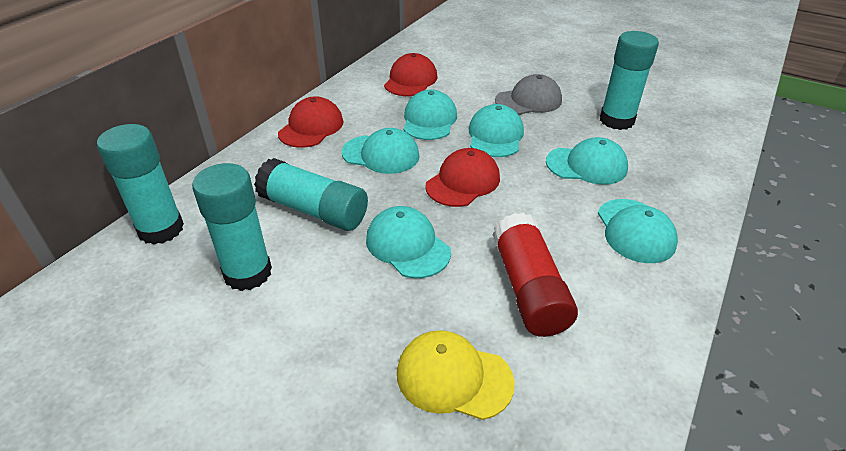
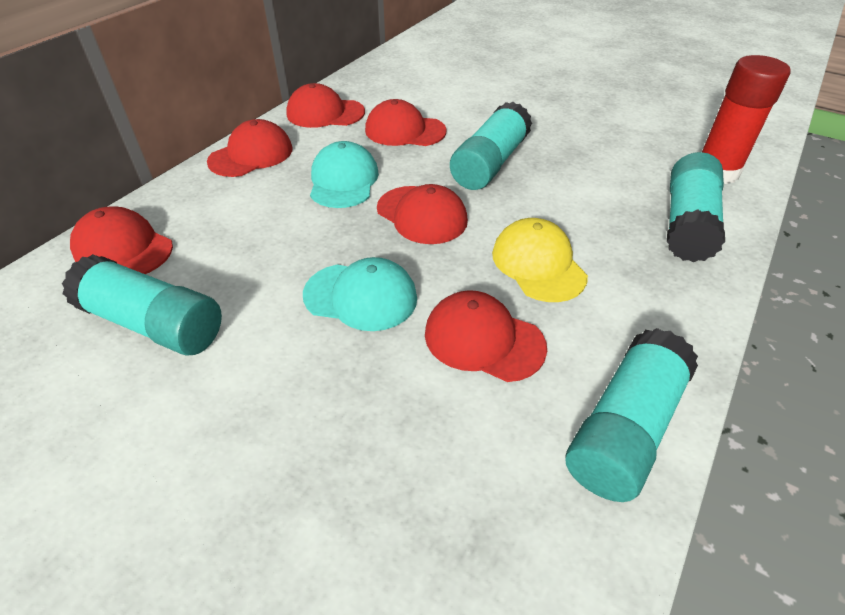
grey cap: [495,74,562,115] = 1 -> none = 0
red cap: [278,96,343,148] [384,53,438,96] [425,148,500,207] = 3 -> [70,207,173,274] [207,119,293,177] [286,83,365,128] [365,99,447,146] [377,184,468,244] [425,290,547,382] = 6
turquoise cap: [342,128,420,174] [366,206,451,278] [403,90,457,140] [469,104,524,157] [546,137,628,185] [598,199,678,263] = 6 -> [303,257,417,331] [310,141,379,208] = 2

